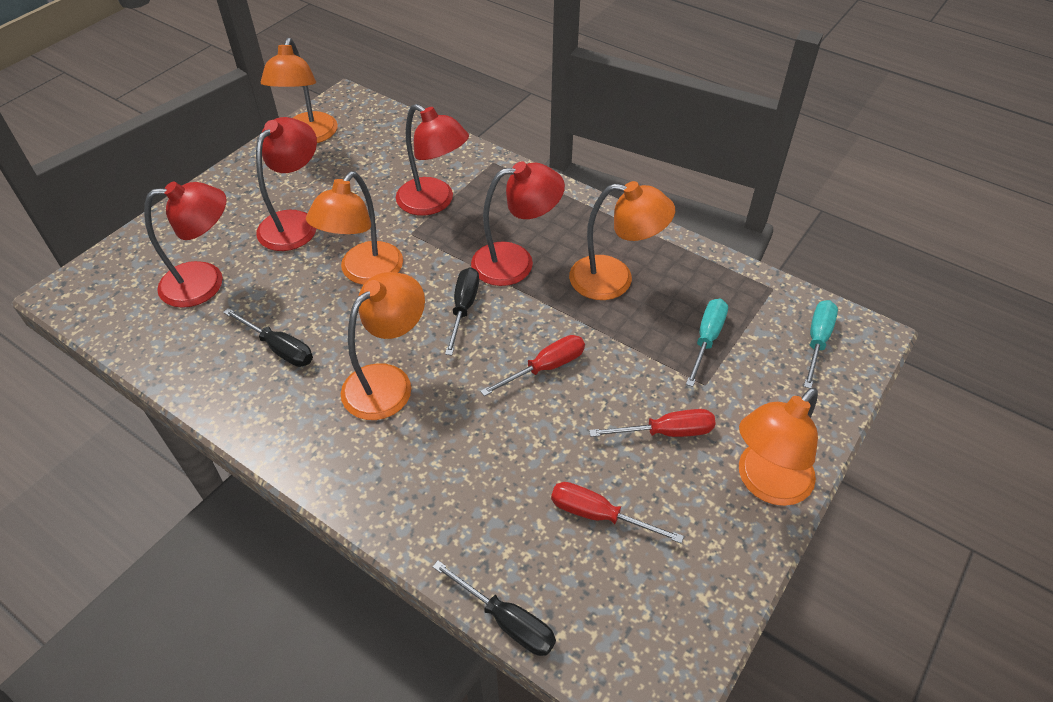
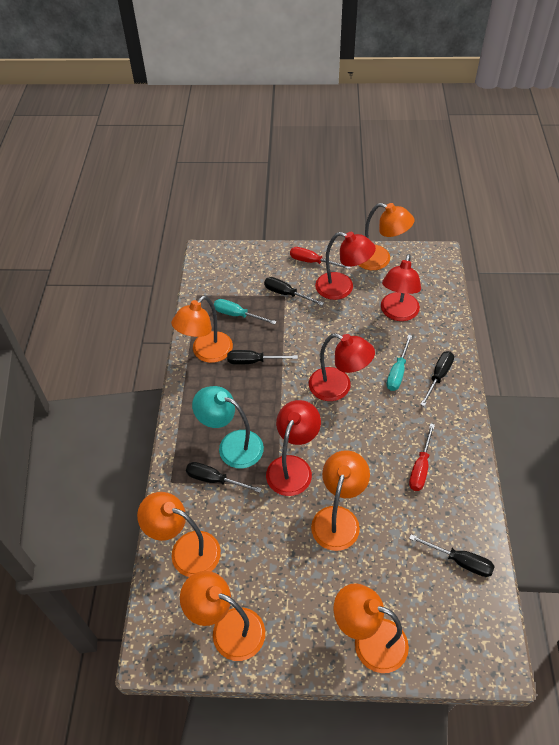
black screwdriver: [223,308,313,367] [433,561,556,656] [445,267,479,355] = 3 -> [186,462,262,493] [227,350,298,365] [264,277,324,306] [409,534,495,577] [420,351,454,406] = 5
orange lamp: [261,38,338,143] [306,171,403,285] [341,272,425,420] [569,181,675,300] [739,387,818,506] = 5 -> [137,492,221,577] [171,296,233,363] [180,571,265,661] [311,450,370,551] [334,583,409,673] [358,203,415,270] = 6
red screwdriver: [480,335,585,396] [551,482,684,543] [589,409,716,437] = 3 -> [290,247,351,269] [409,423,435,491] = 2
turquoise lamp: none = 0 -> [192,386,264,469] = 1

